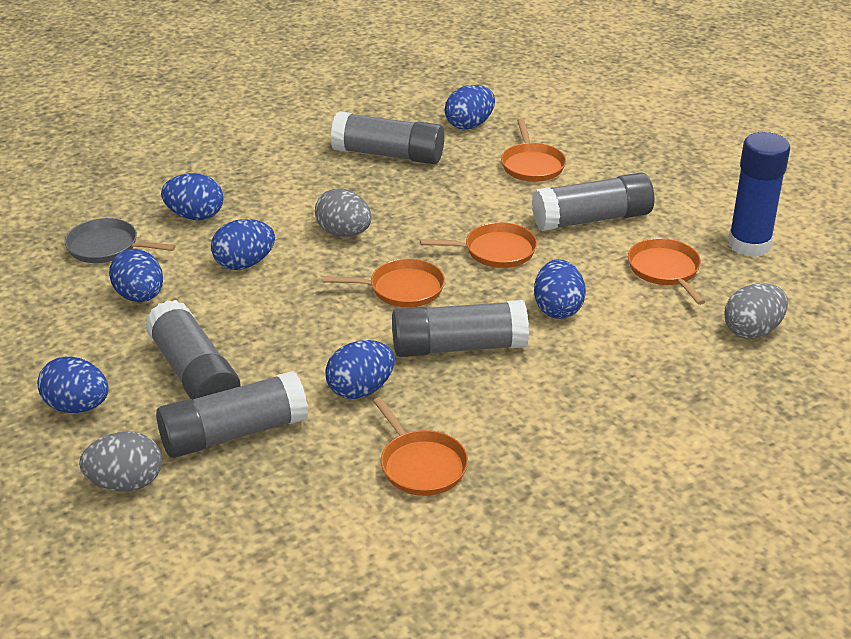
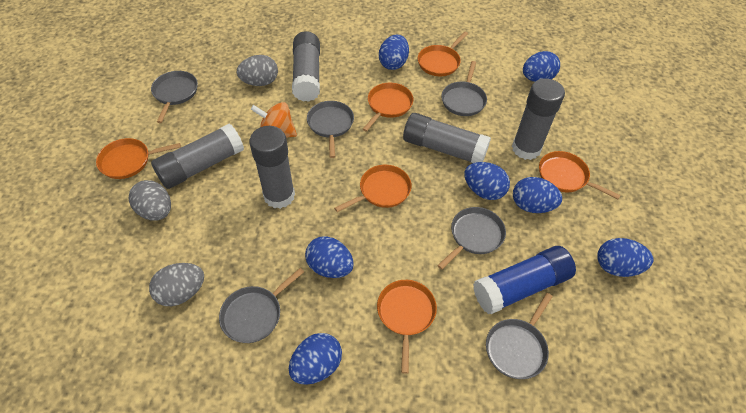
grey pan: [65,218,176,263] = 1 -> [151,71,198,123] [219,268,304,343] [307,101,354,158] [437,207,506,270] [441,61,487,116] [486,293,553,379] = 6
orange pan: [323,259,445,307] [373,397,468,496] [420,222,537,268] [501,118,566,182] [628,238,705,305] = 5 -> [96,138,181,179] [334,165,412,212] [363,83,413,132] [377,280,437,374] [418,32,468,76] [539,151,621,199] = 6
orange spinning top: none = 0 -> [251,102,297,138] = 1

